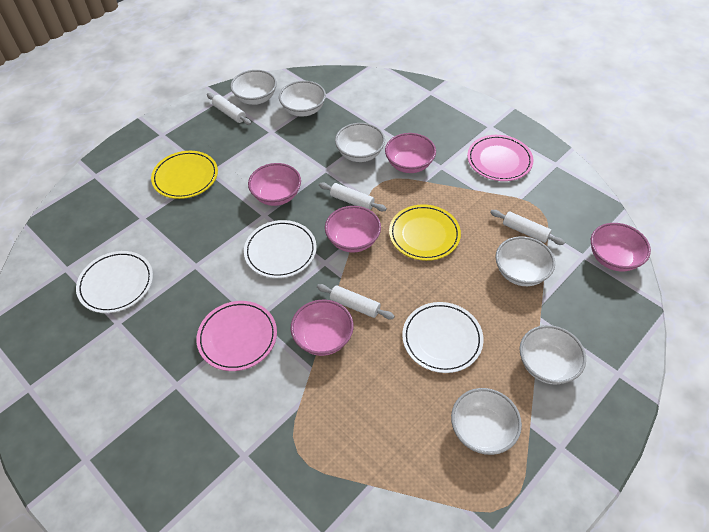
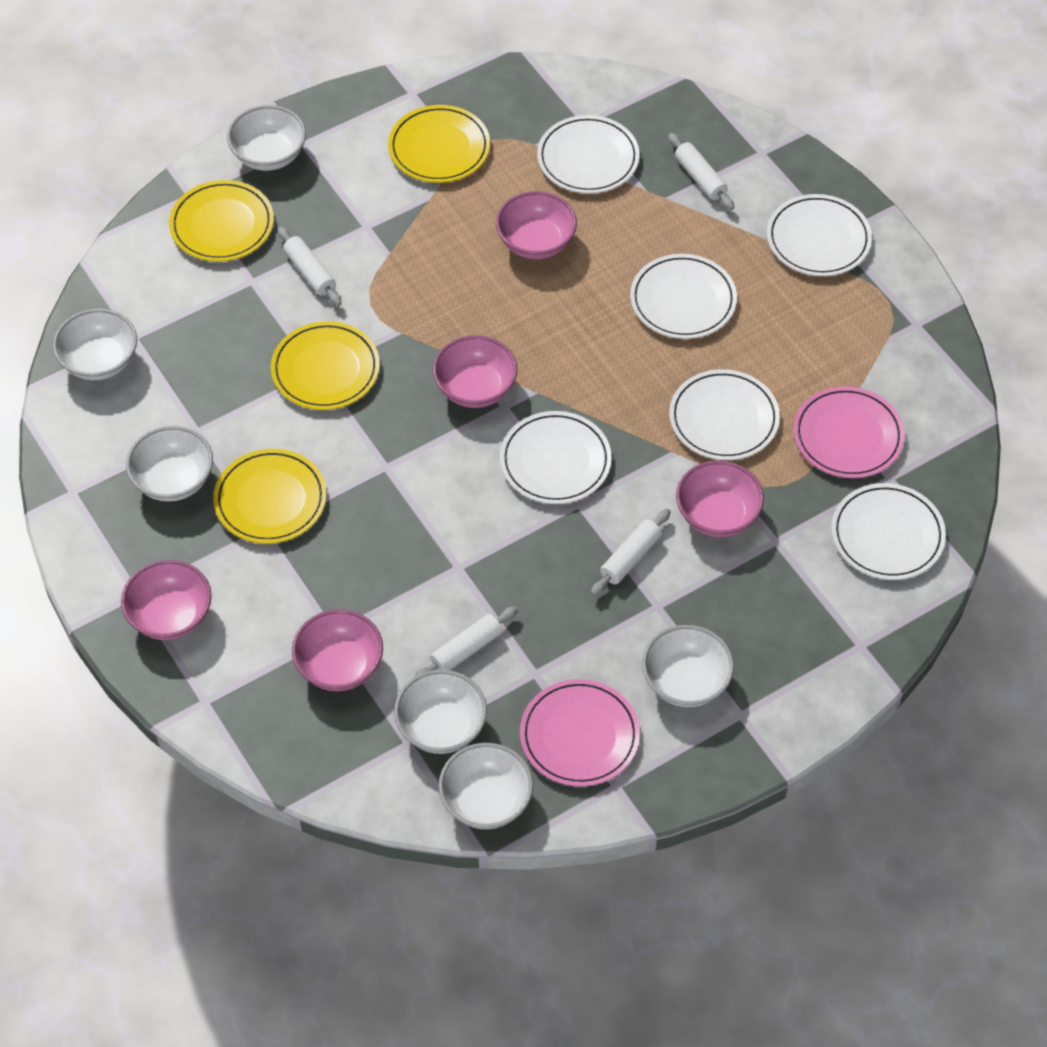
white plate: [76,251,153,313] [244,220,317,278] [402,302,484,373] = 3 -> [500,411,612,504] [537,115,640,194] [630,254,737,339] [669,369,780,460] [767,194,872,276] [831,483,946,580] = 6
yellow plate: [151,151,218,199] [389,204,461,261] = 2 -> [169,180,274,262] [213,449,327,544] [271,321,380,410] [388,105,490,183] = 4

